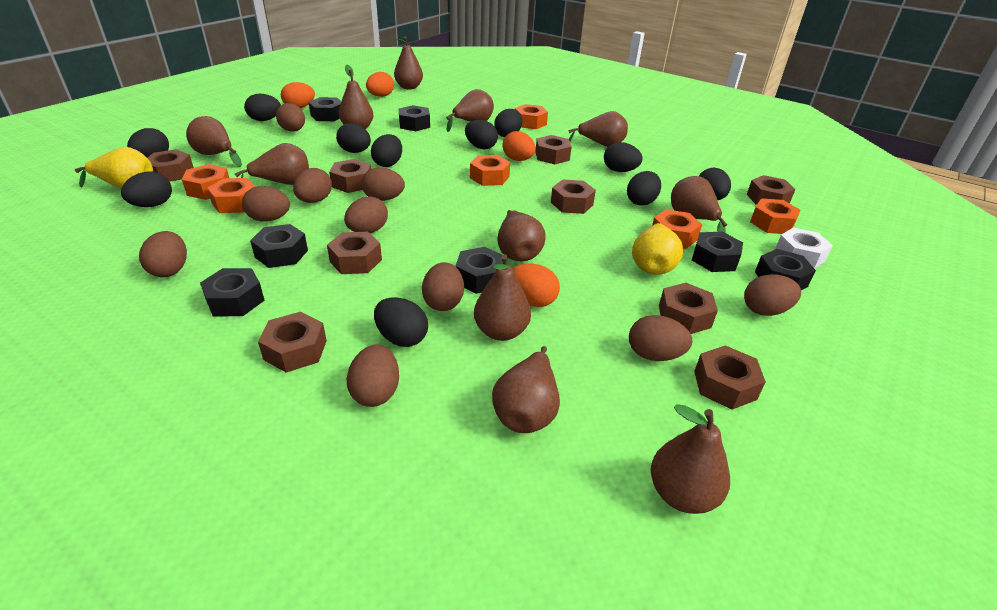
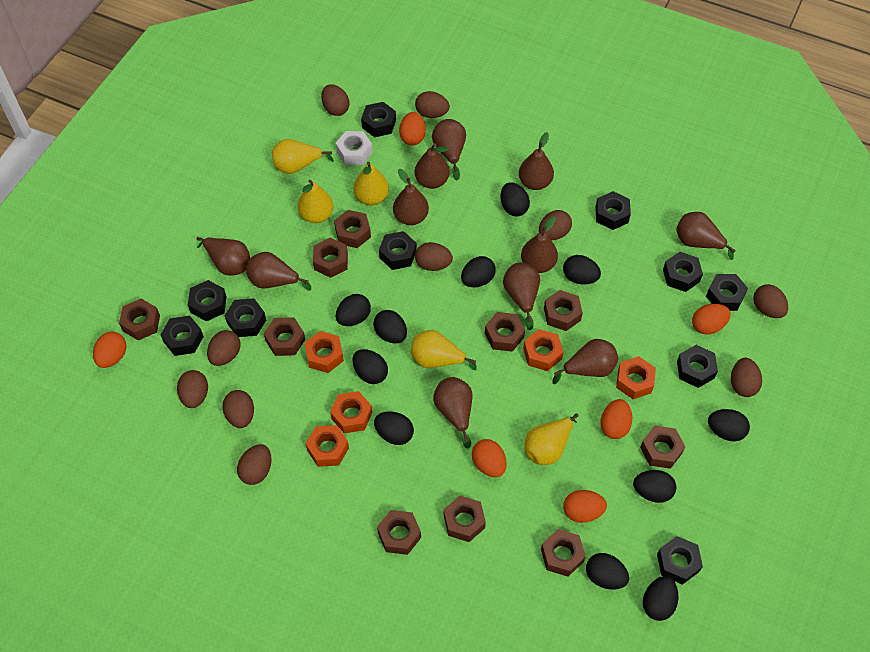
black nut: [200,268,265,316] [250,224,308,268] [308,97,341,121] [399,105,430,131] [455,247,503,294] [692,232,743,272] [755,249,816,290] = 7 -> [161,316,204,356] [188,280,227,321] [224,298,266,337] [361,102,396,138] [379,231,417,270] [596,191,631,230] [657,536,703,585] [663,252,703,292] [677,345,718,388] [706,274,748,311] = 10
brown nut: [148,149,194,182] [258,312,327,373] [327,232,382,274] [329,159,371,193] [535,135,572,164] [551,179,596,214] [659,283,718,334] [694,345,766,410] [747,175,795,205] = 9 -> [119,299,160,340] [264,317,305,356] [313,238,348,278] [334,210,371,248] [377,510,421,555] [444,496,486,542] [485,312,525,352] [541,529,586,577] [544,290,583,331] [640,426,685,469] = 10
orange egg: [281,82,315,108] [366,72,394,97] [503,131,535,161] [512,264,560,307] = 4 -> [93,332,126,368] [399,112,426,145] [472,439,507,477] [563,490,607,523] [600,399,632,439] [692,304,731,335] = 6
orange nut: [182,164,229,200] [207,178,255,213] [470,155,510,186] [515,104,548,129] [652,209,702,249] [750,198,801,234] = 6 -> [305,331,344,373] [306,425,349,467] [330,391,372,433] [523,329,563,371] [616,356,656,399] = 5
yellow pear: [75,147,153,189] [632,223,683,275] = 2 -> [272,139,334,174] [298,180,334,223] [354,162,389,205] [411,330,477,370] [524,413,578,465] = 5

